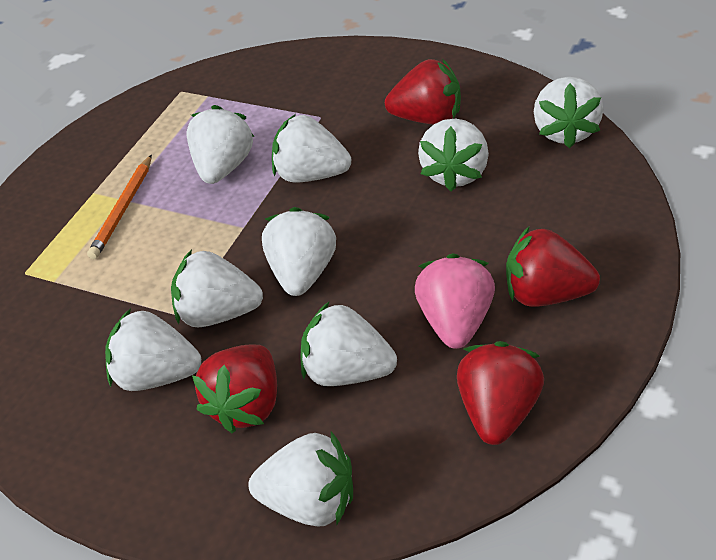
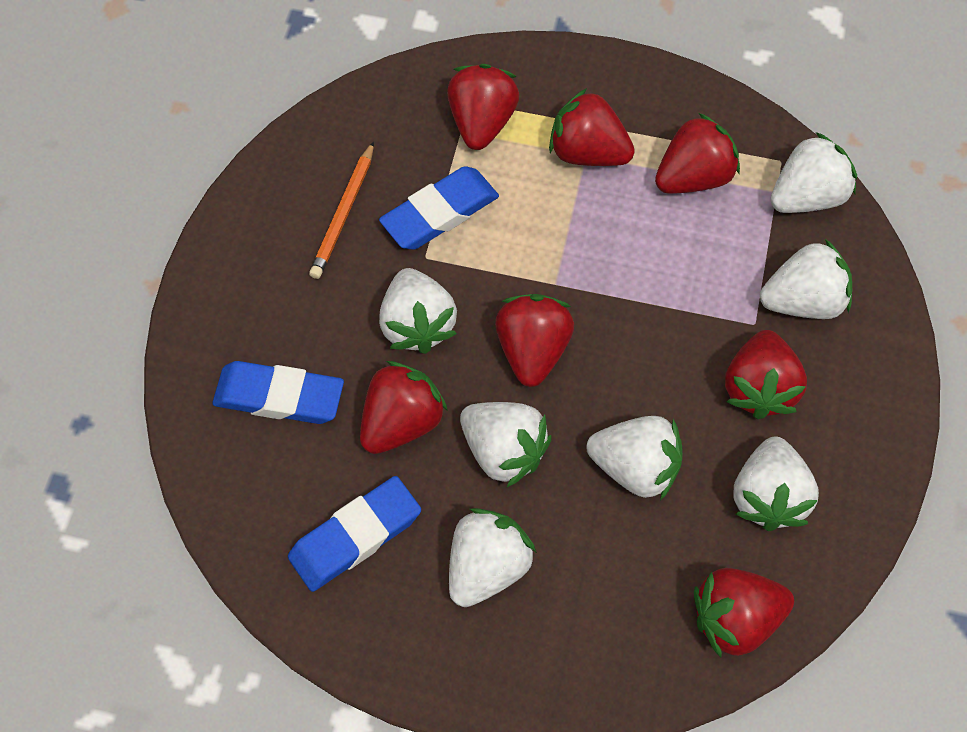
blue eraser: none = 0 -> [212,361,344,424] [288,476,421,592] [379,166,499,250] = 3
pink strawberry: [415,253,495,349] = 1 -> none = 0
red strawberry: [192,344,277,433] [385,59,461,125] [457,341,544,445] [506,227,600,307] = 4 -> [360,361,448,454] [447,64,520,150] [495,294,574,387] [549,88,635,166] [655,113,740,194] [694,568,794,658] [725,330,807,419] = 7
white strawberry: [105,308,201,391] [171,250,263,327] [187,105,254,184] [248,431,353,527] [262,207,336,296] [272,114,351,183] [300,302,397,386] [418,119,489,192] [534,77,603,148] = 9 -> [379,268,457,354] [449,508,537,607] [460,402,552,487] [586,416,683,501] [733,436,819,531] [760,239,852,319] [771,132,857,213] = 7

